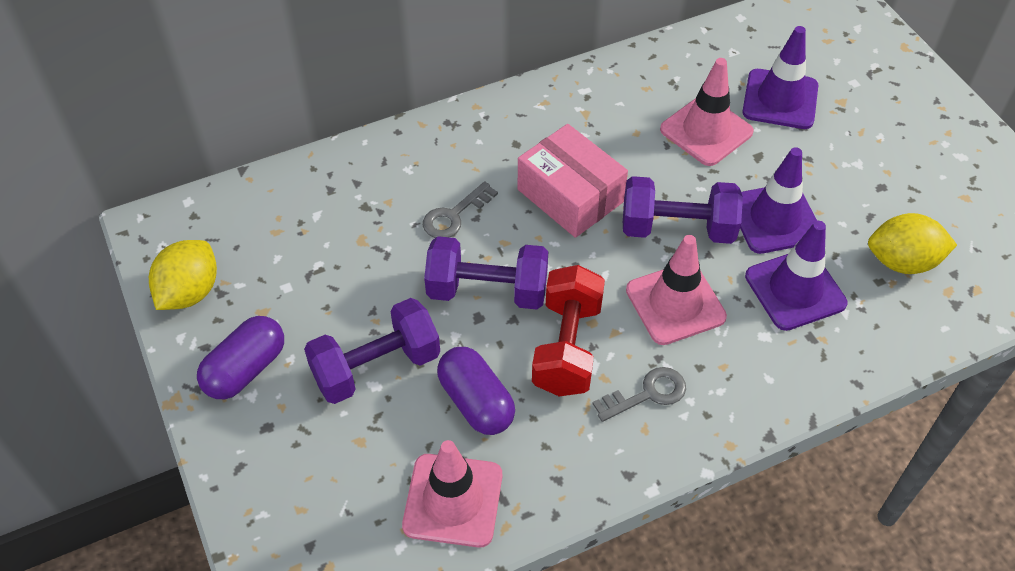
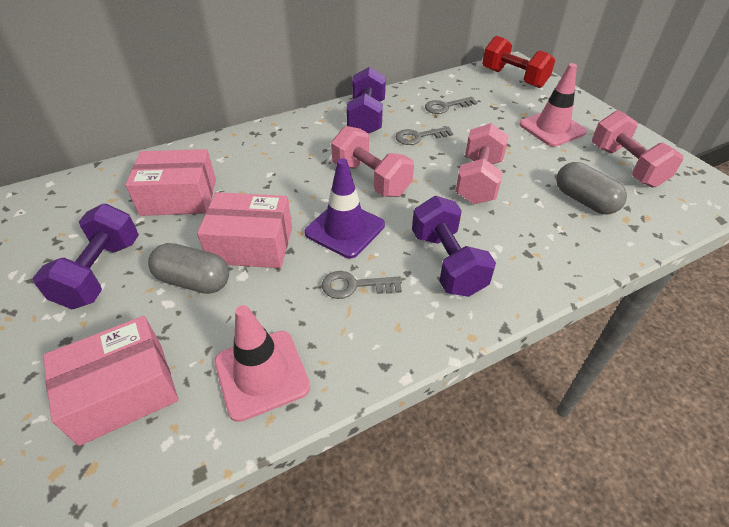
grey capsule: none = 0 -> [148,243,229,294] [556,162,627,215] = 2
grey key: [423,181,498,238] [592,367,686,422] = 2 -> [322,271,402,299] [396,127,453,145] [425,97,477,114] = 3
pink box: [518,124,628,238] = 1 -> [43,316,179,446] [125,149,216,216] [197,192,292,268] = 3
pink dumbbell: none = 0 -> [331,126,414,197] [455,123,509,204] [592,110,683,187] = 3
pink traffic cone: [402,440,502,548] [626,235,727,345] [660,58,754,166] = 3 -> [214,305,310,422] [519,63,587,147] = 2
purple capsule: [197,316,284,399] [437,347,515,435] = 2 -> none = 0
purple traffic cone: [740,147,817,254] [742,26,818,129] [745,221,848,331] = 3 -> [304,158,385,258] = 1
yellow lemon: [149,240,217,310] [868,213,957,274] = 2 -> none = 0

